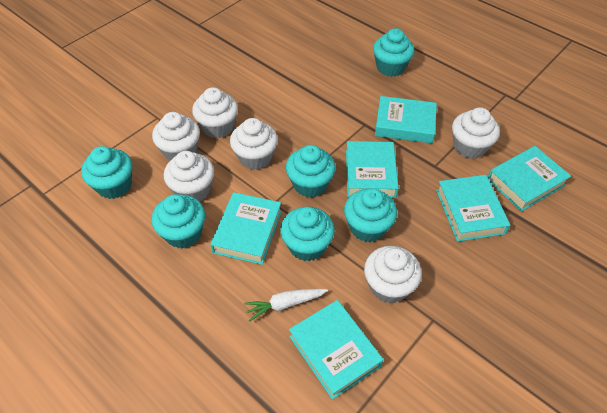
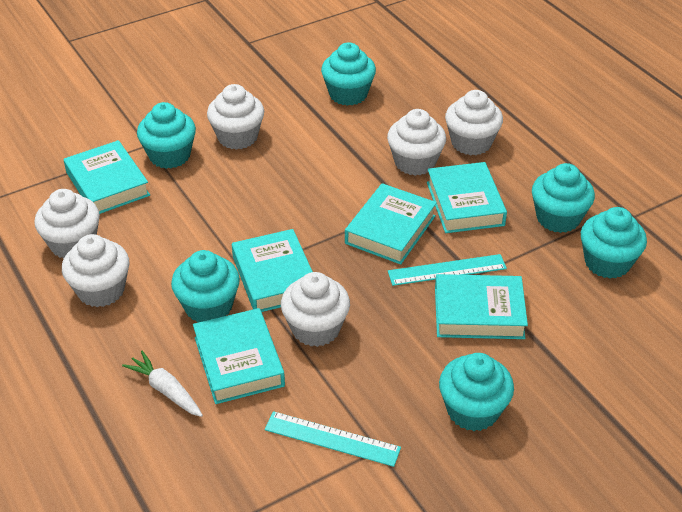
turquoise ruler: none = 0 -> [265,411,401,467] [388,254,507,286] = 2

